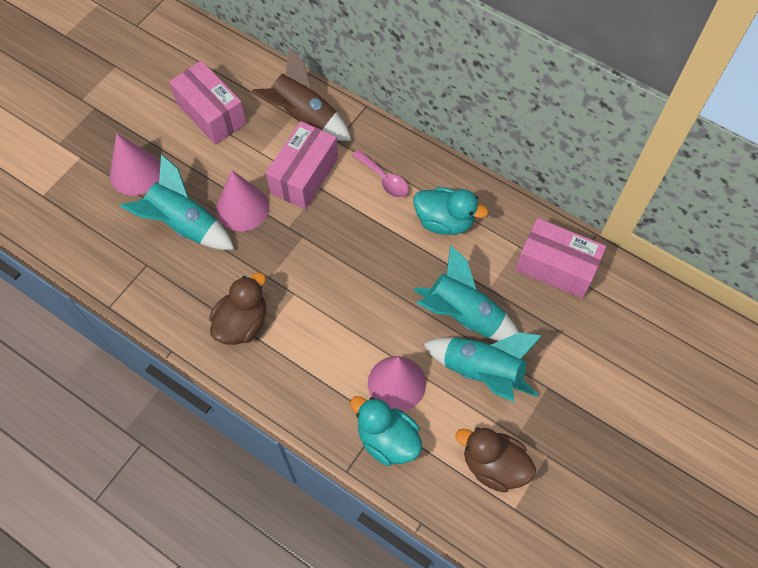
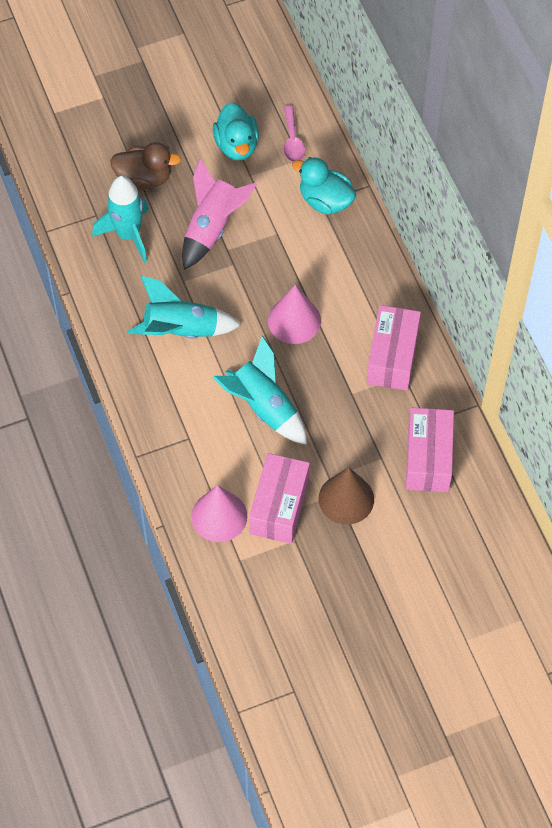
brown cone: none = 0 -> [319,467,374,525] = 1
brown duck: [209,272,266,345] [456,427,536,492] = 2 -> [110,142,181,190] = 1
brown rocket: [251,47,352,141] = 1 -> none = 0
pink cone: [110,133,160,196] [216,170,269,232] [368,356,426,411] = 3 -> [191,485,247,542] [268,285,321,344] = 2
pink rocket: none = 0 -> [182,159,257,270] = 1

